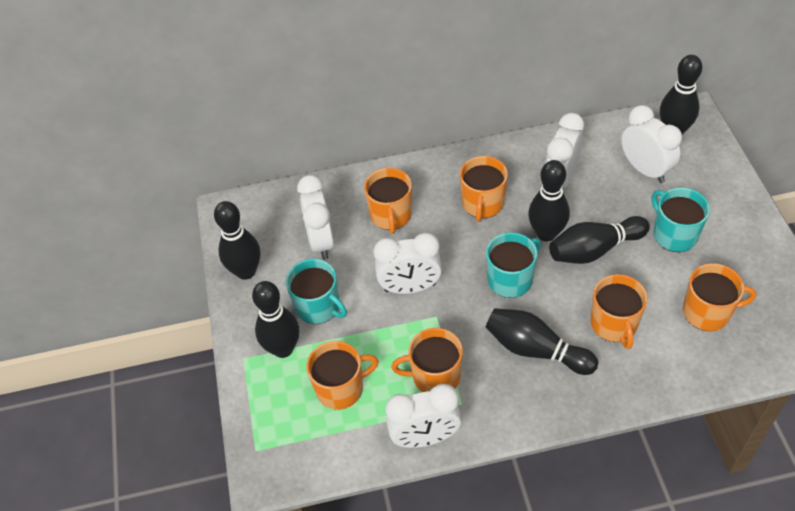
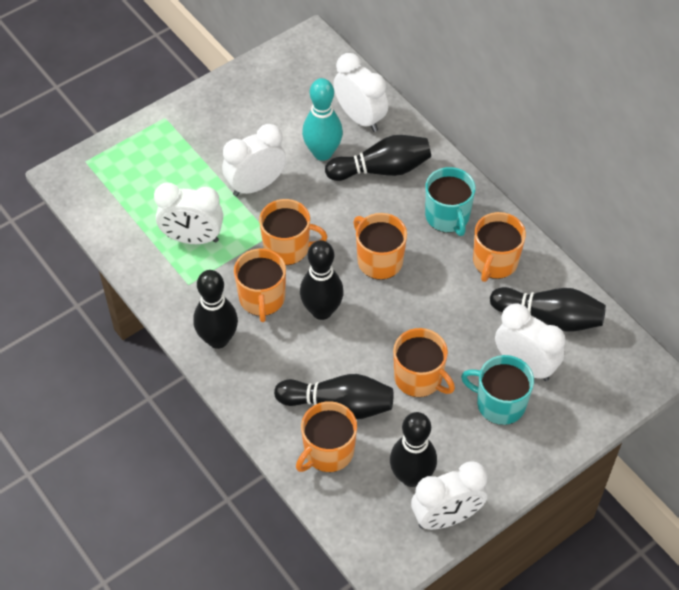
turquoise bowling pin: none = 0 -> [302,78,343,161] = 1
turquoise mug: [286,259,347,324] [486,232,541,298] [652,187,710,252] = 3 -> [425,167,476,236] [461,355,534,425] = 2

